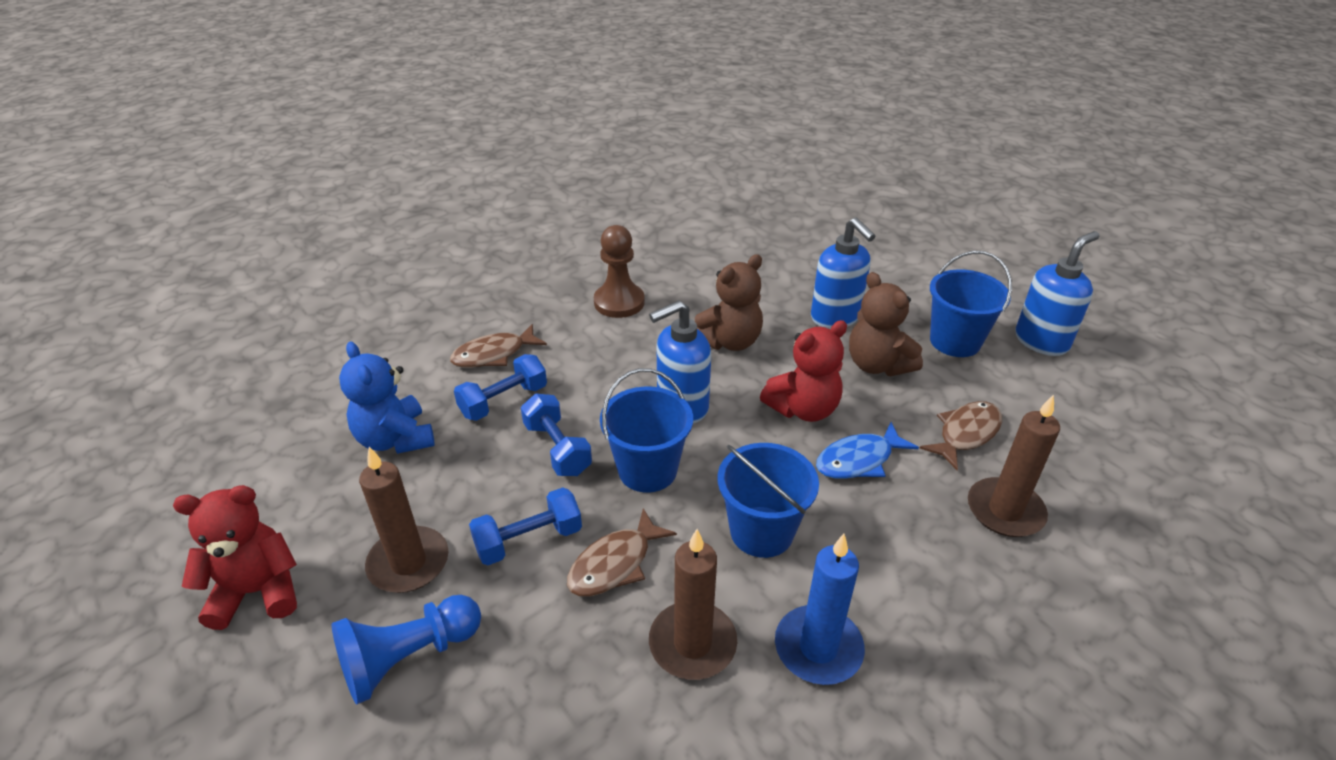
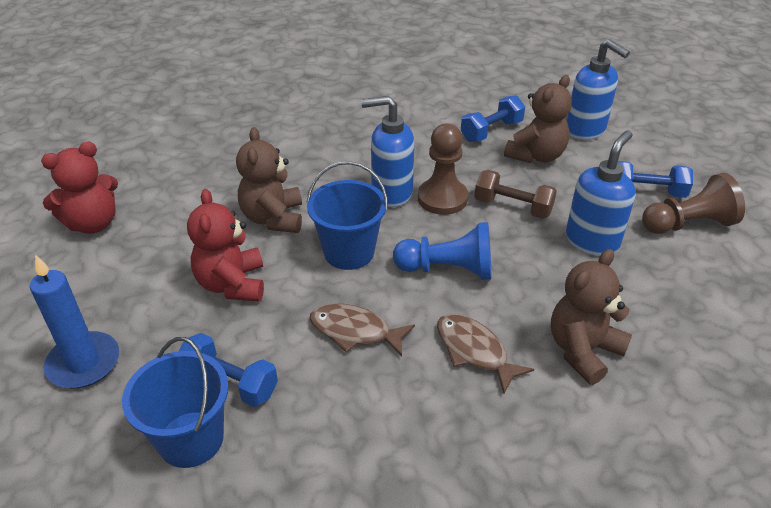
blue bucket: [600,368,693,493] [718,443,819,558] [930,251,1012,357] = 3 -> [122,337,229,468] [307,161,388,270] = 2
blue fish: [816,422,919,479] = 1 -> none = 0
blue teddy bear: [339,341,435,454] = 1 -> none = 0
brown candle: [359,447,449,593] [649,529,737,680] [968,395,1060,537] = 3 -> none = 0
brown dumbbell: none = 0 -> [474,170,557,219] = 1
brown fish: [450,324,547,368] [567,508,677,597] [920,401,1002,470] = 3 -> [309,303,415,357] [437,314,534,393] = 2
brown pawn: [594,225,645,318] = 1 -> [418,124,468,215] [642,173,745,234] = 2
brown teddy bear: [695,254,763,351] [849,272,923,376] = 2 -> [236,127,302,233] [504,75,572,163] [551,249,632,385] = 3

